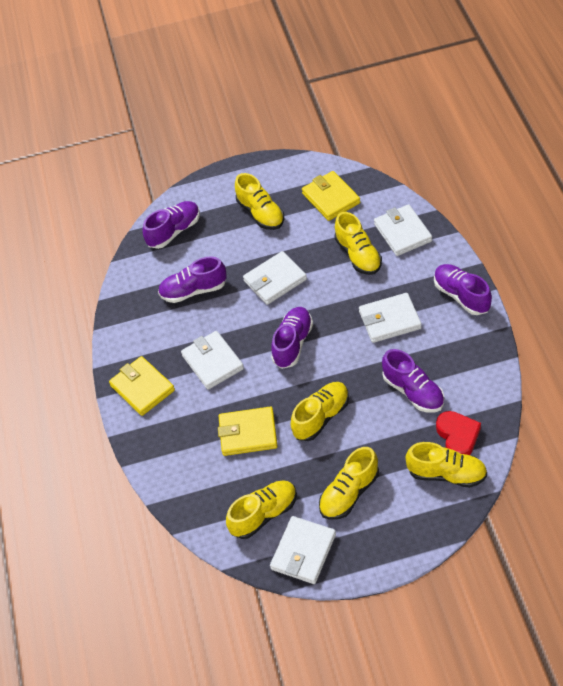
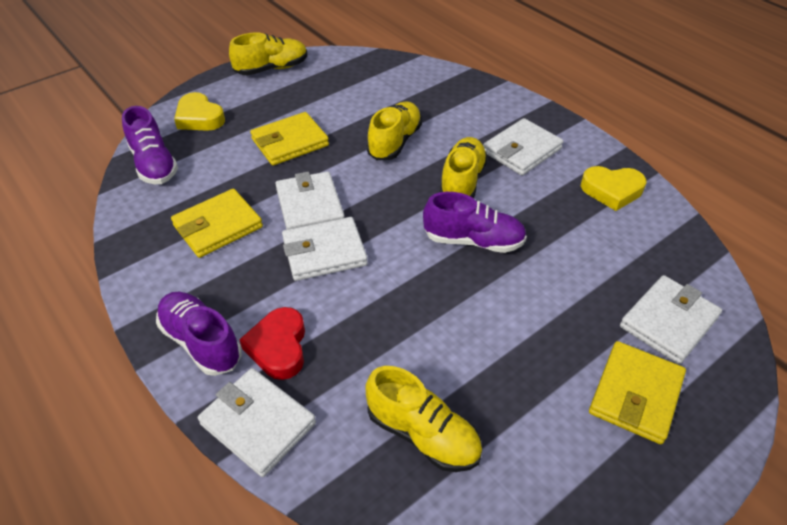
purple shoe: [143,201,200,249] [158,257,227,303] [271,307,313,369] [382,349,444,412] [434,264,492,315] = 5 -> [122,106,178,184] [156,292,242,376] [423,192,527,253] = 3
yellow heart: none = 0 -> [174,92,225,131] [581,166,647,211] = 2
yellow shoe: [226,480,297,539] [235,173,284,230] [291,382,349,441] [319,447,379,520] [334,212,382,275] [405,442,487,488] = 6 -> [229,32,308,75] [366,366,482,472] [367,101,422,160] [440,137,488,198] = 4

